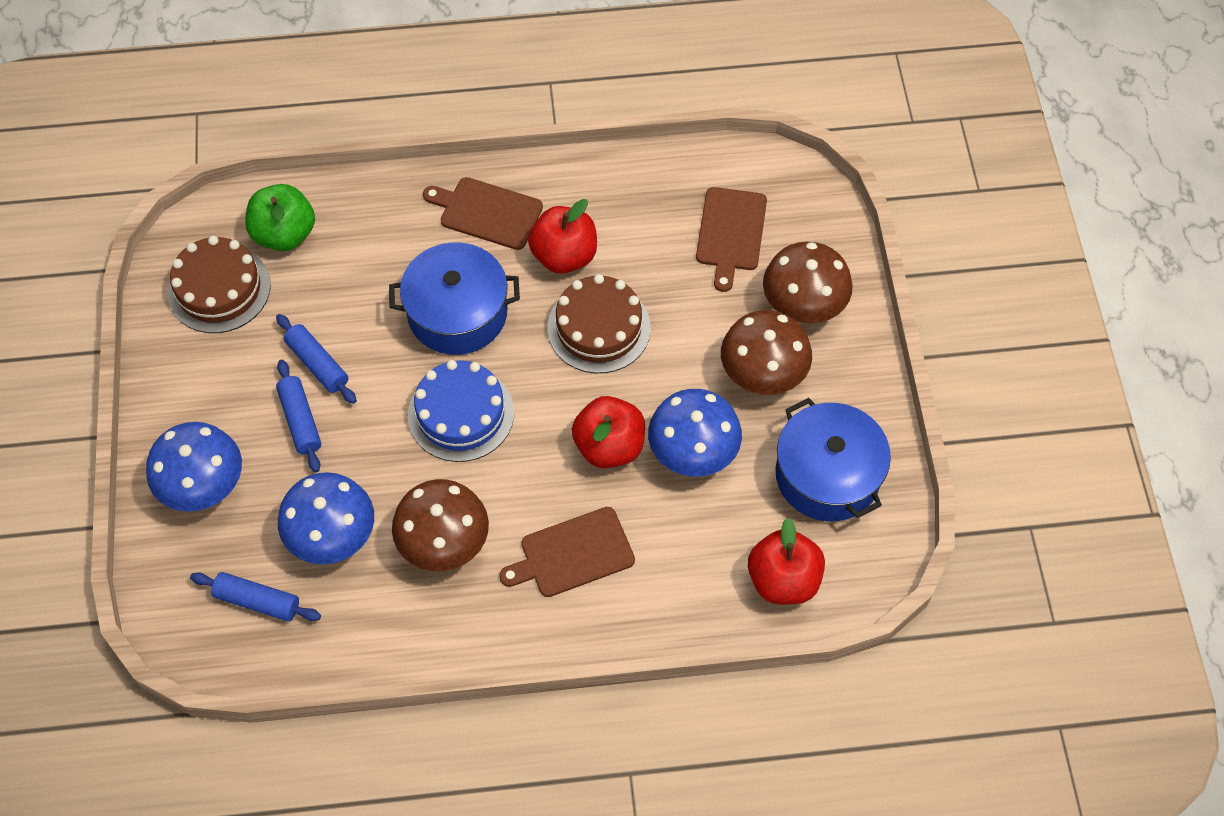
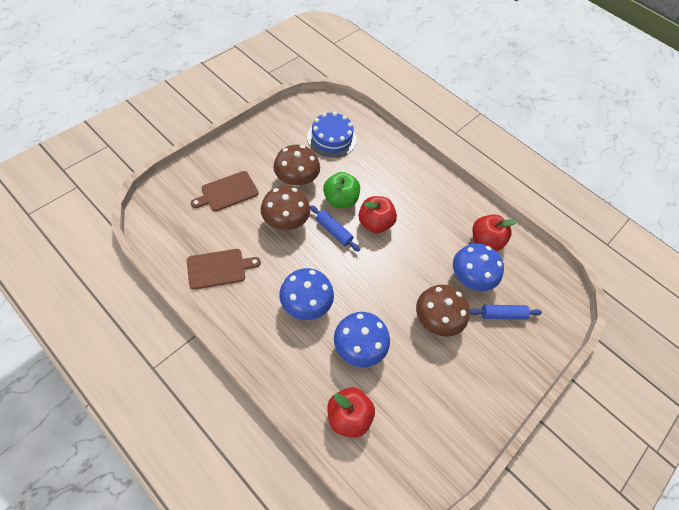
blue pot: [389,242,520,355] [775,398,891,521] = 2 -> none = 0
blue rolling pin: [190,572,321,621] [276,314,357,404] [276,360,321,472] = 3 -> [310,205,360,252] [470,305,542,319] = 2
brown cake: [168,236,271,333] [547,274,651,373] = 2 -> none = 0
brown cutting board: [423,177,543,250] [499,507,635,597] [696,187,767,292] = 3 -> [187,249,261,290] [191,171,259,211] = 2

